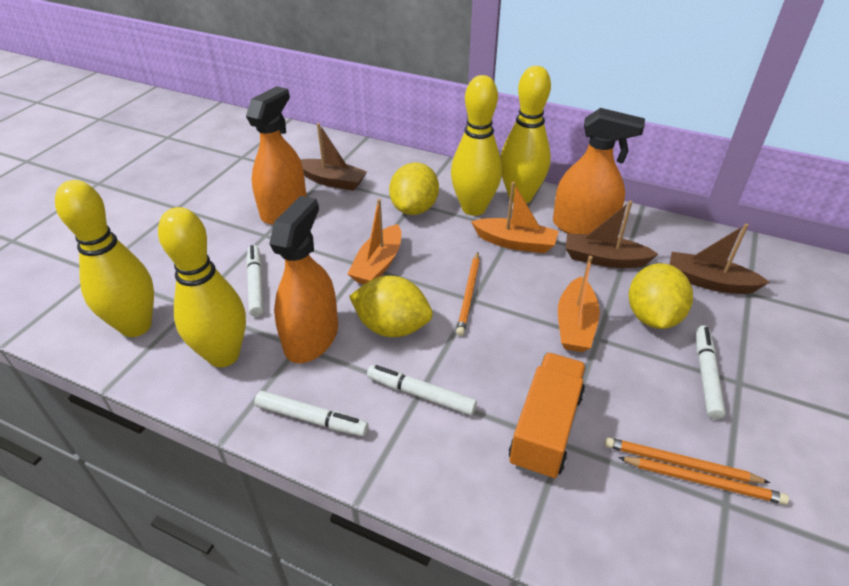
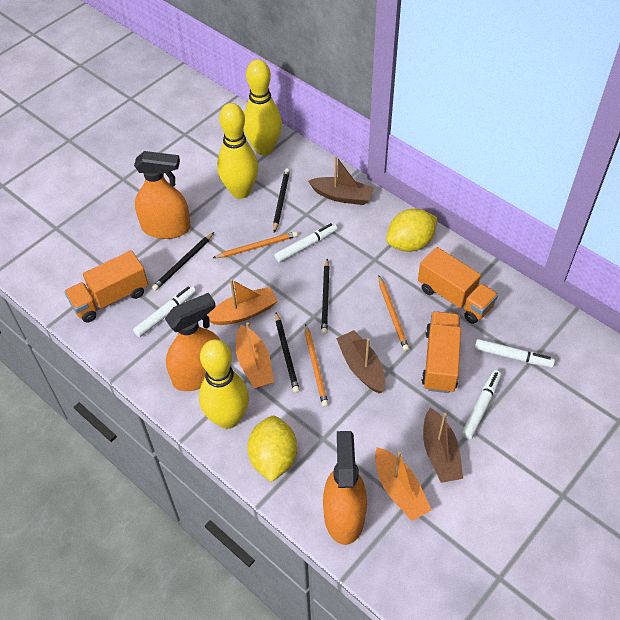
black pencil: none = 0 -> [152,232,214,291] [273,168,290,233] [275,313,300,393] [321,259,330,335] = 4
orange truck: [509,353,586,480] = 1 -> [64,250,148,323] [418,247,498,324] [422,311,461,393] = 3
yellow bowling pin: [55,180,154,337] [158,207,246,367] [451,75,502,216] [500,66,551,204] = 4 -> [199,339,249,429] [217,103,258,199] [244,59,282,155] = 3
yellow lemon: [349,276,433,337] [389,162,439,215] [628,263,693,329] = 3 -> [248,416,297,482] [386,209,437,252] = 2

